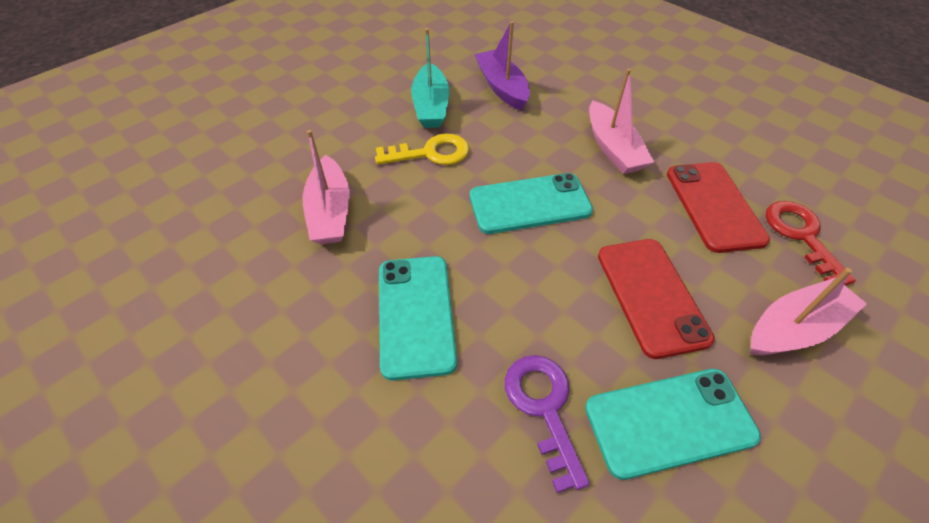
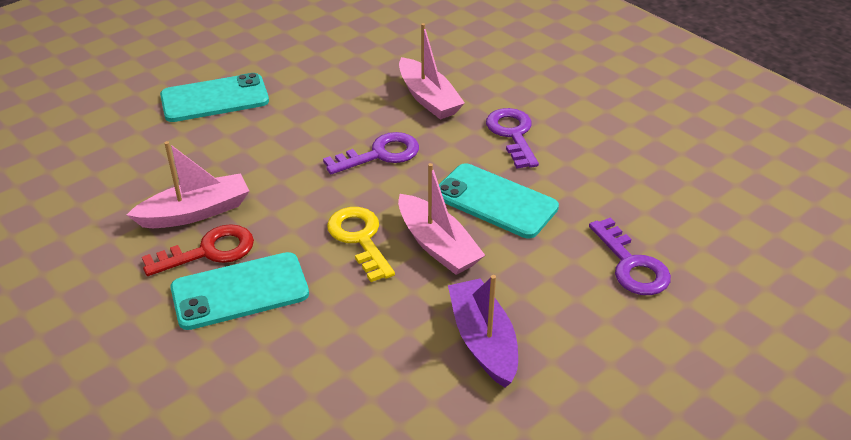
purple key: [505,355,590,493] = 1 -> [323,132,419,174] [486,108,539,168] [589,217,671,295] = 3
red phone: [598,239,715,359] [667,162,770,253] = 2 -> none = 0
turquoise boat: [411,28,449,128] = 1 -> none = 0

